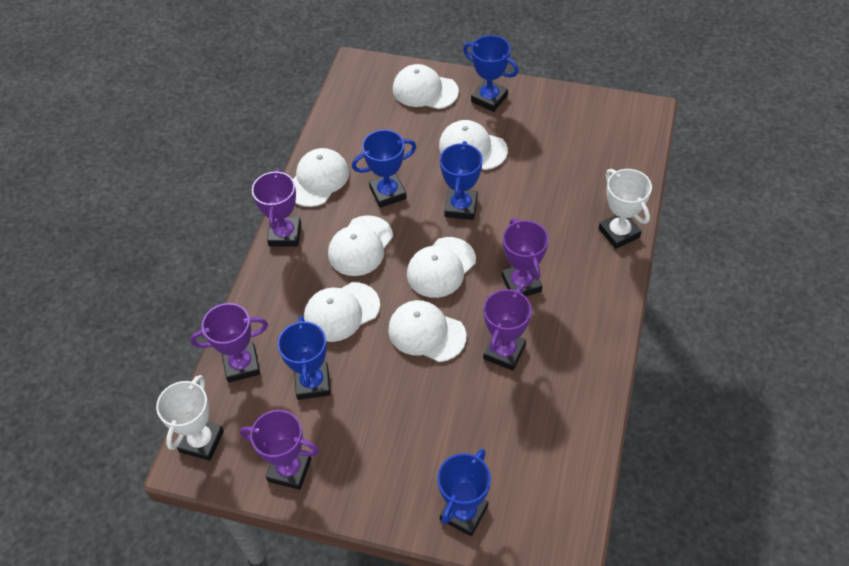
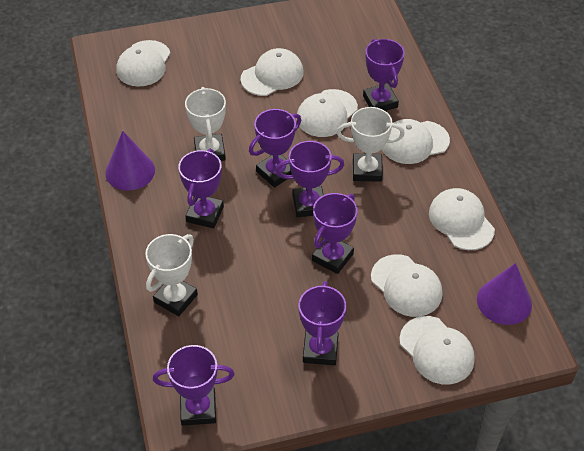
blue trophy: [277,316,331,400] [352,130,416,208] [437,449,491,536] [440,141,482,220] [463,35,518,112] = 5 -> none = 0
purple cone: none = 0 -> [105,131,155,191] [477,263,532,325] = 2
purple trophy: [190,303,268,382] [240,410,319,490] [252,169,301,247] [483,287,532,371] [502,218,549,296] = 5 -> [153,345,235,426] [178,149,224,228] [249,109,301,188] [275,141,344,217] [299,281,346,366] [312,193,358,274] [363,39,405,111] = 7
white trophy: [156,375,224,461] [598,169,652,249] = 2 -> [145,234,198,316] [185,87,226,161] [337,107,405,182] = 3

